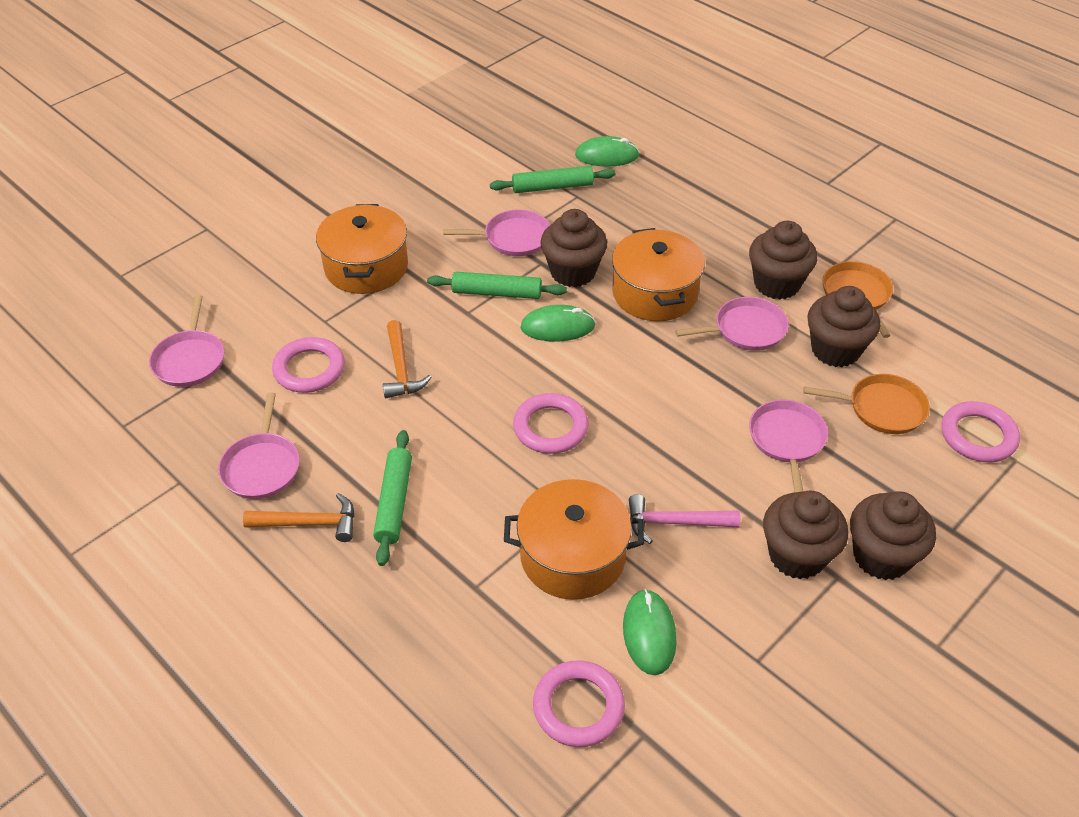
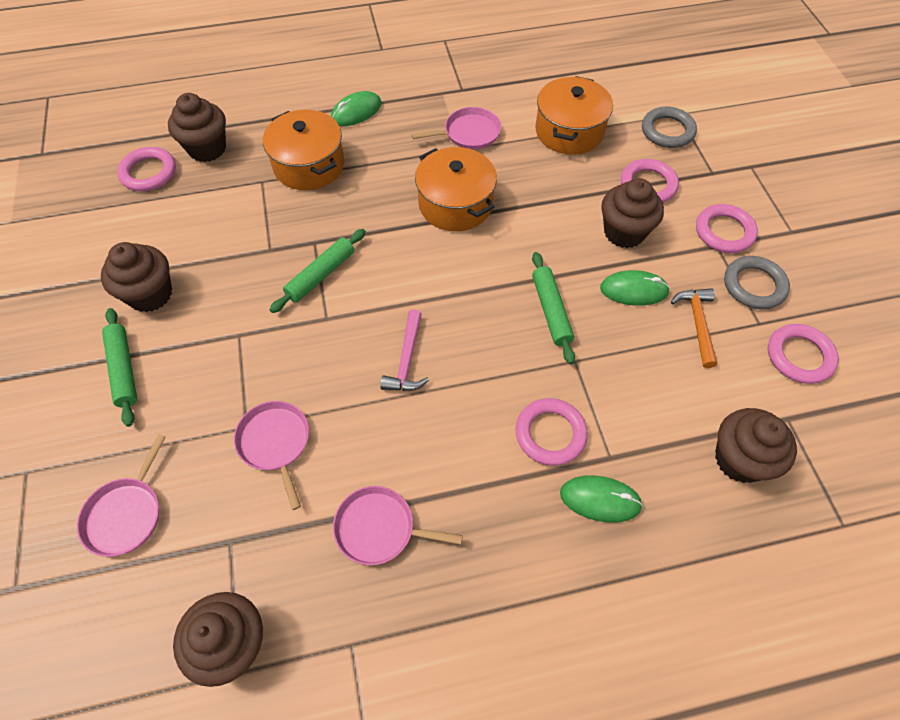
grey ring: none = 0 -> [642,107,697,148] [724,256,790,309] = 2
orange hammer: [243,493,354,542] [383,320,432,398] = 2 -> [671,288,717,368] = 1
orange pan: [803,374,930,434] [822,261,893,338] = 2 -> none = 0
pink pan: [149,295,224,387] [218,393,300,499] [443,209,550,256] [675,297,789,351] [749,400,828,492] = 5 -> [77,434,166,557] [234,401,309,510] [333,486,463,565] [411,107,501,149] = 4
pink ring: [272,337,345,393] [513,393,589,454] [533,660,625,747] [942,401,1020,462] = 4 -> [117,147,176,191] [515,398,588,466] [621,159,679,203] [696,204,758,253] [768,324,839,384] = 5

